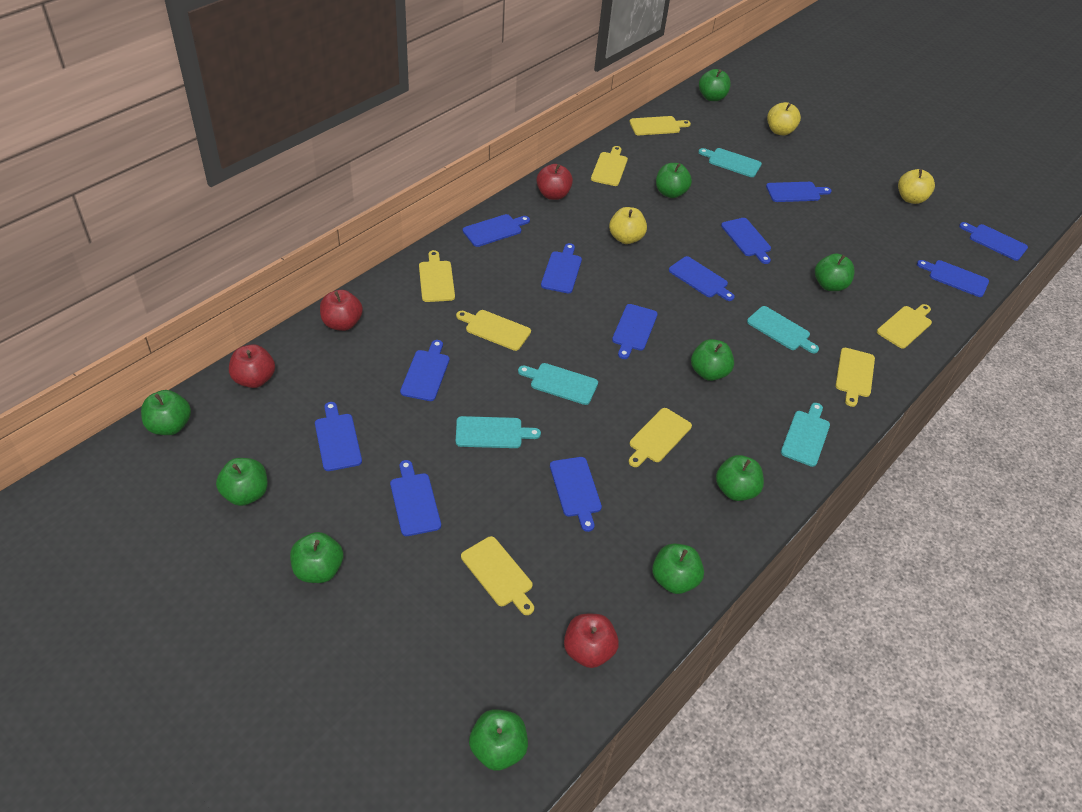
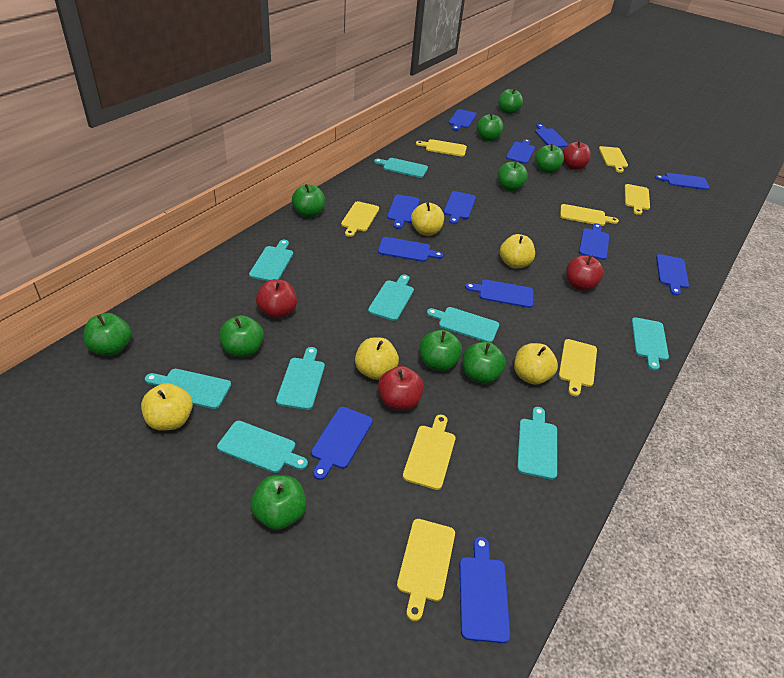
turquoise cutting board: [456,416,541,448] [518,363,598,405] [698,148,762,177] [747,306,819,353] [781,403,830,467] = 5 -> [145,369,231,409] [217,421,308,473] [249,240,293,281] [276,347,325,410] [368,274,414,321] [374,158,428,178] [427,307,499,343] [517,407,557,480] [631,317,669,371] = 9
yellow apple: [609,207,647,244] [767,102,801,136] [898,169,935,204] = 3 -> [141,383,193,431] [355,337,399,380] [411,202,444,236] [500,234,535,269] [514,343,558,385] = 5

